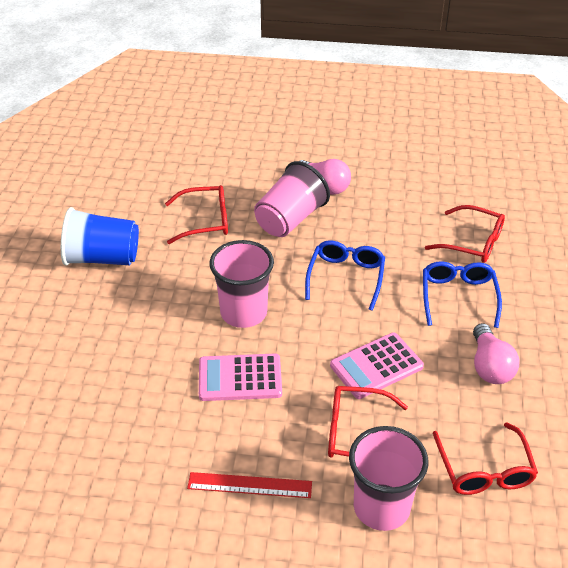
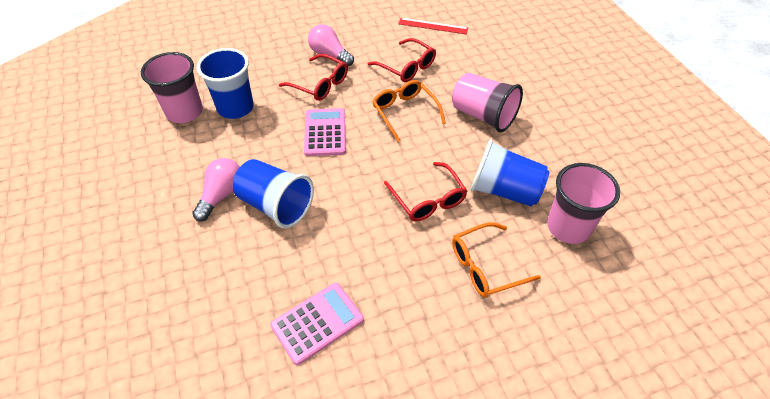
blue cup: [61,207,139,265] = 1 -> [197,48,254,119] [233,159,314,229] [470,139,549,207] = 3
blue glasses: [305,240,385,311] [423,261,502,328] = 2 -> none = 0
orange glasses: none = 0 -> [372,80,446,142] [452,222,541,297] = 2
red glasses: [165,185,228,244] [328,386,408,458] [425,205,505,263] [433,422,538,495] = 4 -> [279,54,348,101] [368,38,436,82] [384,162,467,221] = 3

